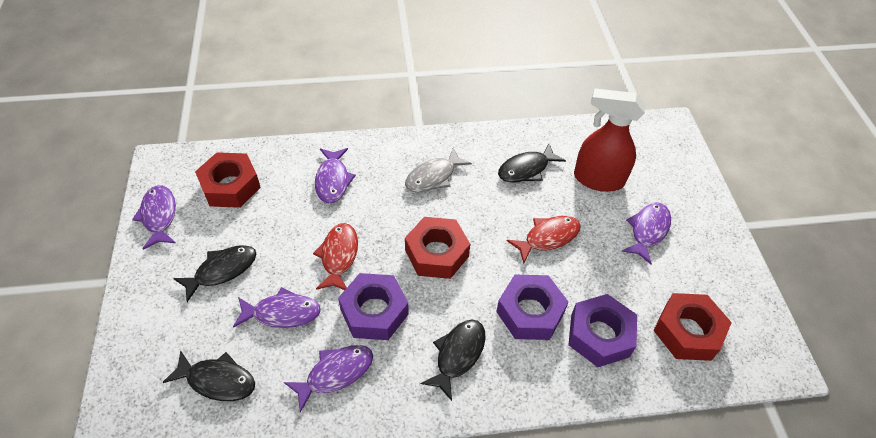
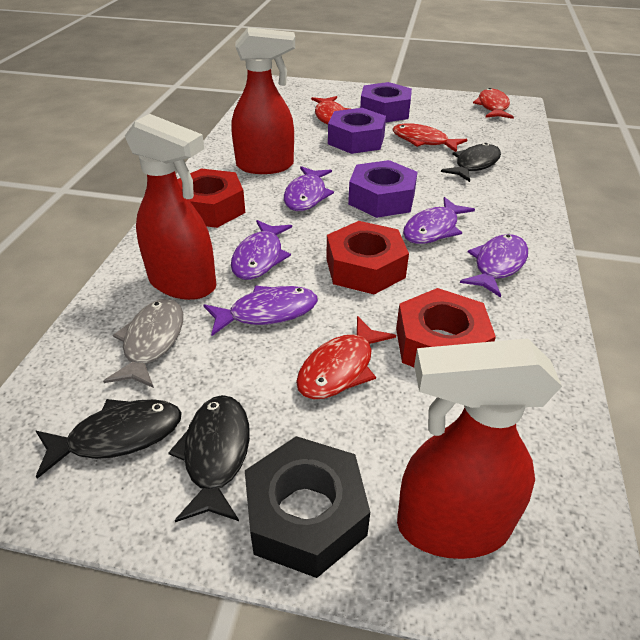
black fish: [162,350,255,401] [173,245,256,302] [421,320,485,401] [498,144,566,182] = 4 -> [36,399,182,479] [168,395,250,522] [441,143,501,182] = 3
black nut: none = 0 -> [245,436,370,578] = 1
red fish: [313,223,358,290] [507,216,581,264] = 2 -> [296,316,396,399] [311,96,350,124] [392,123,468,152] [473,88,514,119] = 4
red spray bottle: [574,88,645,192] = 1 -> [125,114,216,300] [231,27,295,174] [397,338,562,559] = 3

